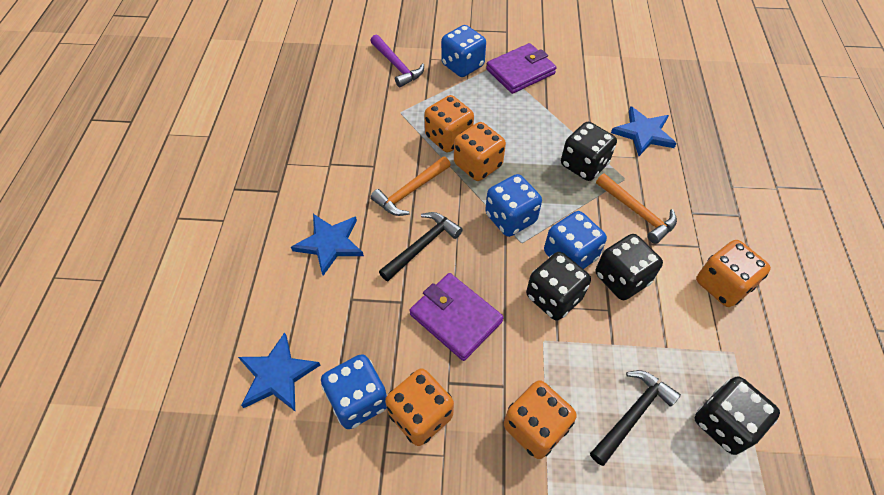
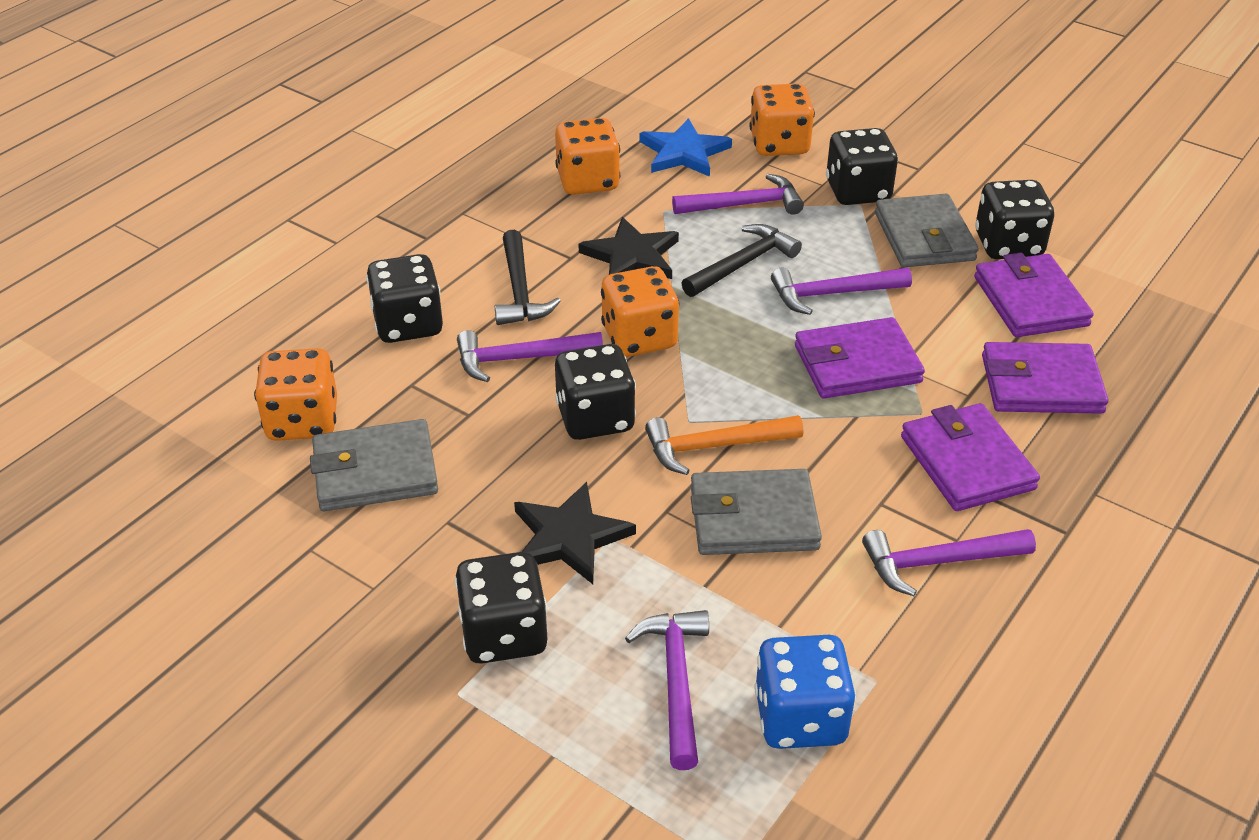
black dice: [526,252,591,320] [561,122,617,181] [596,234,663,300] [695,376,780,455] = 4 -> [366,254,443,343] [455,552,547,664] [555,344,636,440] [826,128,898,205] [975,180,1054,259] = 5
black star: none = 0 -> [514,482,636,584] [579,217,679,279] = 2
blue dice: [321,354,387,429] [441,25,486,77] [485,174,542,237] [544,211,607,269] = 4 -> [755,635,856,749] = 1
blue star: [238,332,320,411] [291,214,364,276] [611,106,677,156] = 3 -> [639,118,732,177] = 1
grey wallet: none = 0 -> [310,419,438,511] [691,469,822,555] [875,194,979,267] = 3
orange dice: [385,368,454,446] [424,95,474,153] [454,122,506,181] [504,380,577,459] [696,240,771,307] = 5 -> [254,348,337,441] [555,118,620,195] [601,266,680,357] [750,83,815,156] = 4
orange hammer: [371,156,451,216] [596,174,677,244] = 2 -> [645,415,803,475] = 1
purple hammer: [370,35,424,87] = 1 -> [457,330,603,382] [625,610,709,770] [672,174,804,215] [771,268,912,315] [862,529,1036,596] = 5
purple wallet: [410,273,504,361] [486,43,557,94] = 2 -> [795,317,925,398] [901,403,1040,511] [974,253,1094,337] [982,342,1109,414] = 4

